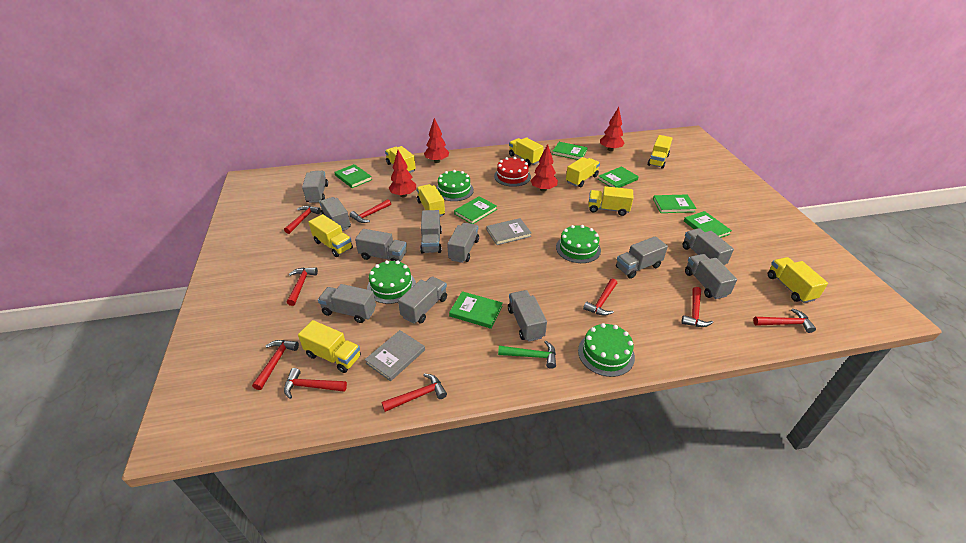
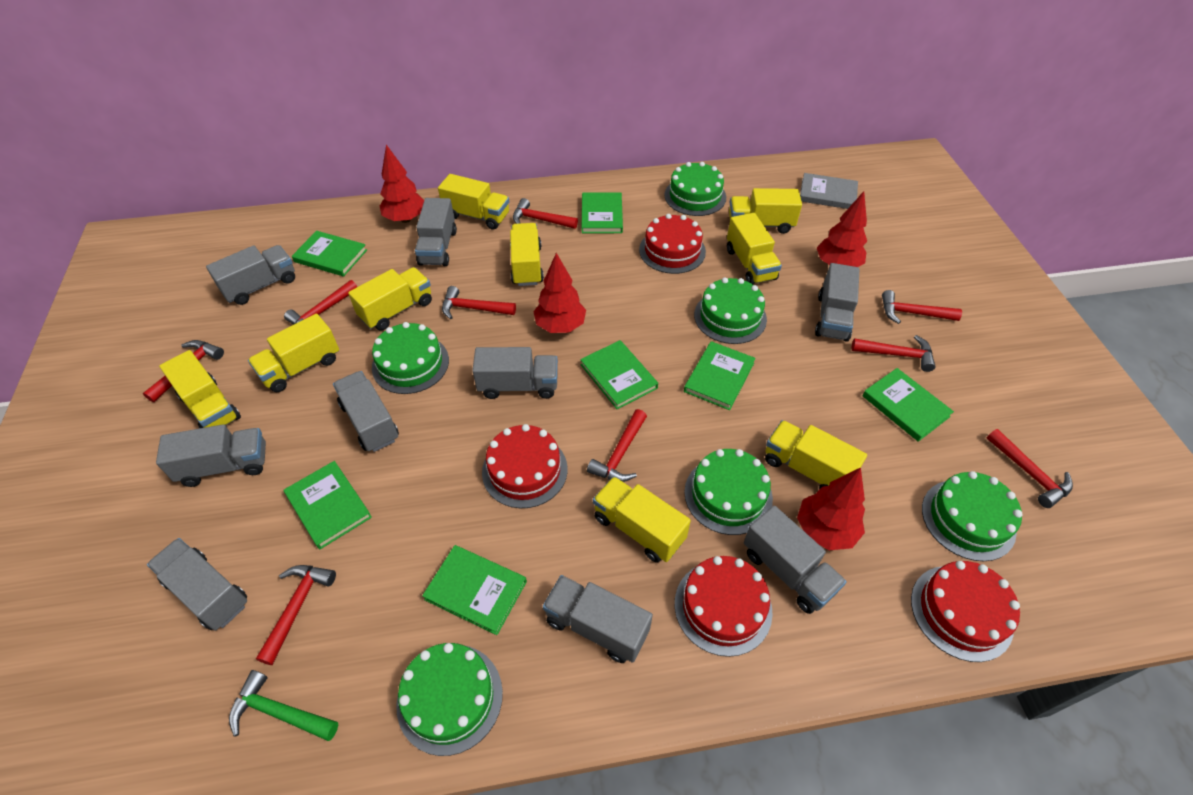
green cake: [367,260,416,304] [436,170,474,201] [556,225,601,263] [578,323,635,377] = 4 -> [372,322,449,394] [396,643,503,756] [664,162,726,216] [684,449,773,535] [694,277,767,344] [922,471,1023,561] = 6
grey book: [365,330,425,381] [487,218,531,245] = 2 -> [800,173,858,209] = 1
grey truck: [302,171,328,203] [318,284,376,323] [319,197,351,231] [355,229,407,261] [398,276,447,324] [420,210,442,254] [447,223,479,263] [508,290,547,342] [616,236,668,279] [682,228,734,266] [685,254,737,299] = 11 -> [147,538,247,631] [156,424,266,487] [206,245,295,305] [333,371,399,452] [415,198,457,266] [472,347,558,399] [543,575,653,663] [744,505,847,614] [815,263,859,342] = 9
red cake: [494,157,531,187] = 1 -> [482,424,568,508] [639,214,706,274] [675,556,773,657] [911,561,1020,662] = 4

